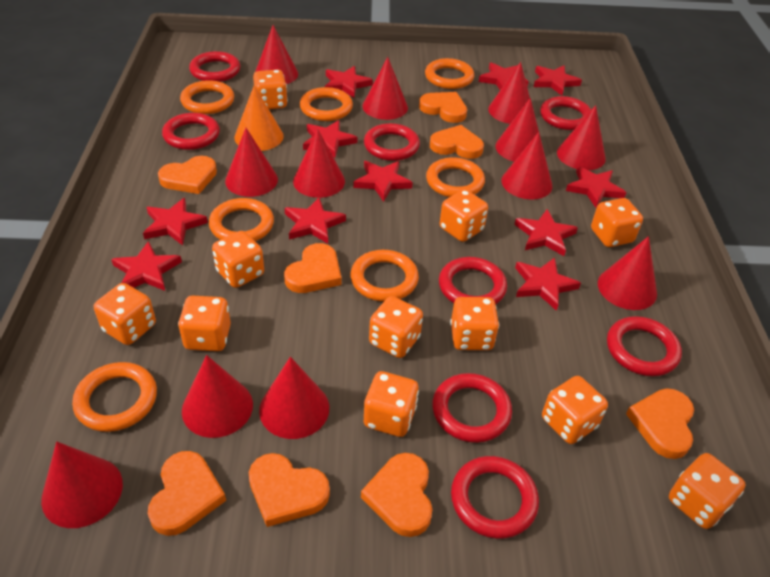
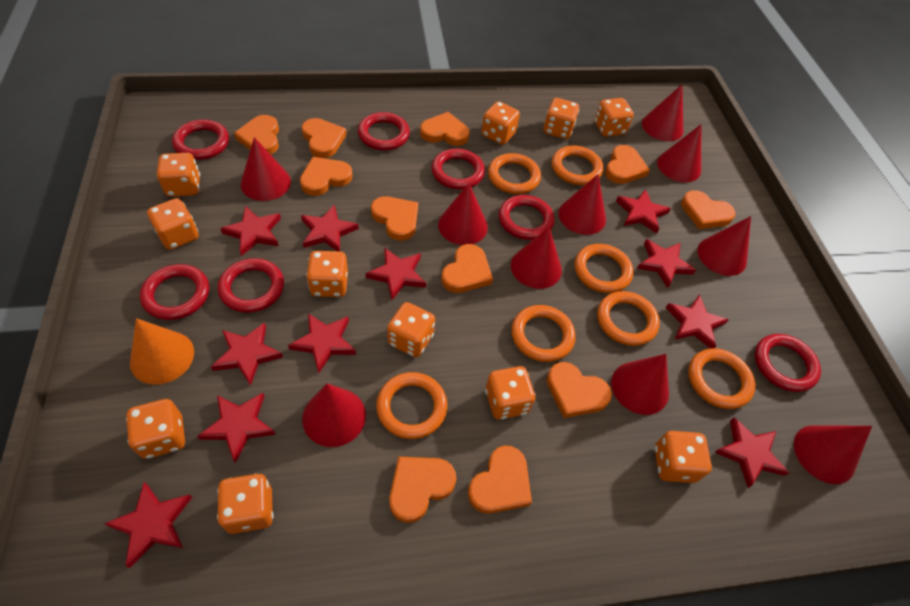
orange heart: [147,451,226,536] [158,156,217,194] [249,453,330,527] [284,243,342,293] [361,453,433,537] [419,92,467,123] [430,125,484,159] [626,388,694,459] = 8 -> [234,115,279,154] [300,157,352,196] [302,118,347,158] [371,196,418,241] [389,456,456,523] [420,112,469,146] [441,244,493,293] [468,445,532,514] [547,362,612,418] [605,145,650,184] [681,190,736,229] = 11
red cone: [41,442,123,528] [182,355,253,438] [225,128,278,197] [255,25,298,84] [259,357,329,439] [293,129,345,198] [362,57,408,120] [488,62,530,124] [496,98,539,162] [502,132,552,200] [557,105,606,170] [598,236,657,310] = 12 -> [241,137,291,201] [302,384,366,447] [438,183,488,245] [511,227,562,289] [558,174,606,235] [611,354,669,415] [642,84,683,141] [657,124,701,182] [698,216,751,276] [794,425,872,484] = 10
red ring: [162,113,220,150] [189,51,241,82] [364,123,420,161] [432,373,512,443] [439,257,507,305] [451,456,539,539] [540,96,591,130] [607,316,682,376] = 8 -> [140,264,209,320] [172,119,229,160] [218,258,284,313] [358,112,410,151] [431,148,485,190] [499,195,555,240] [755,334,821,392] = 7

